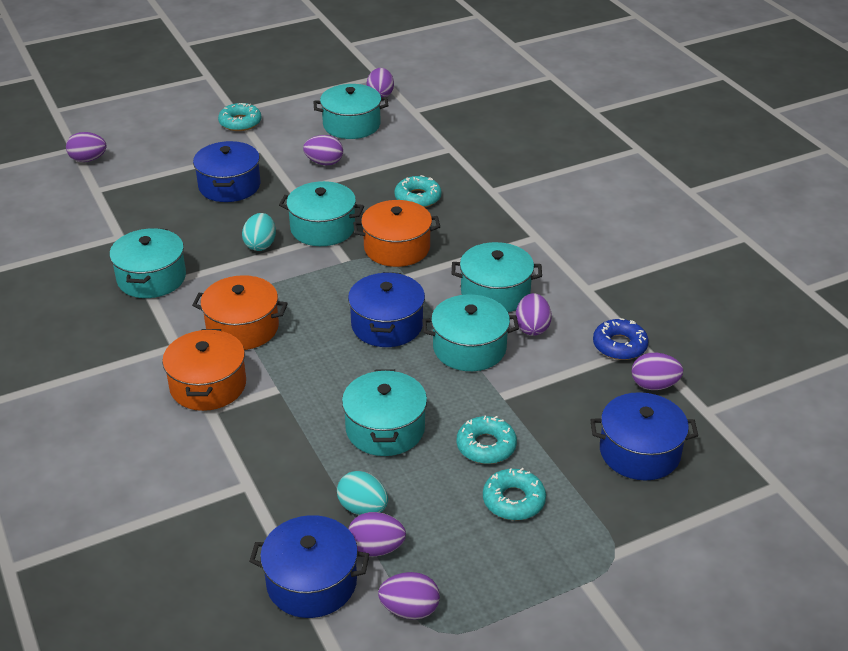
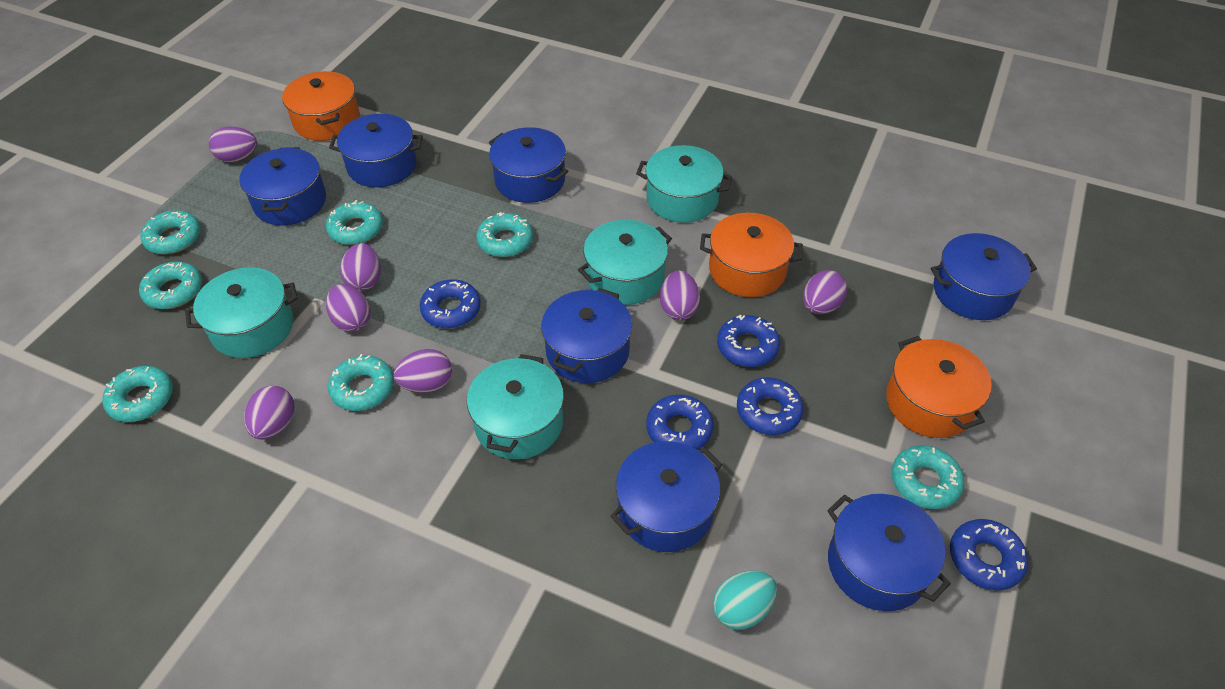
blue donut: [593,318,649,360] = 1 -> [420,279,481,328] [646,395,714,450] [717,315,780,367] [737,377,804,435] [950,519,1028,590] = 5
blue pot: [193,141,260,202] [249,515,369,618] [348,272,425,347] [590,392,698,480] = 4 -> [239,147,326,225] [329,113,423,187] [489,127,568,203] [541,288,632,383] [611,441,722,552] [827,494,951,611] [931,233,1037,320] = 7
turquoise donut: [218,103,262,131] [394,175,441,208] [457,416,517,464] [483,468,546,520] = 4 -> [102,366,173,422] [139,262,202,309] [141,210,201,254] [326,200,383,245] [328,354,394,411] [476,212,533,257] [891,445,964,509] = 7
turquoise egg: [242,213,276,251] [337,471,388,515] = 2 -> [713,570,777,630] = 1
turquoise pot: [110,228,186,298] [279,181,364,246] [313,84,389,139] [342,369,427,456] [422,294,519,371] [452,242,542,312] = 6 -> [185,267,297,358] [467,354,564,459] [578,220,672,305] [636,145,732,223] = 4

